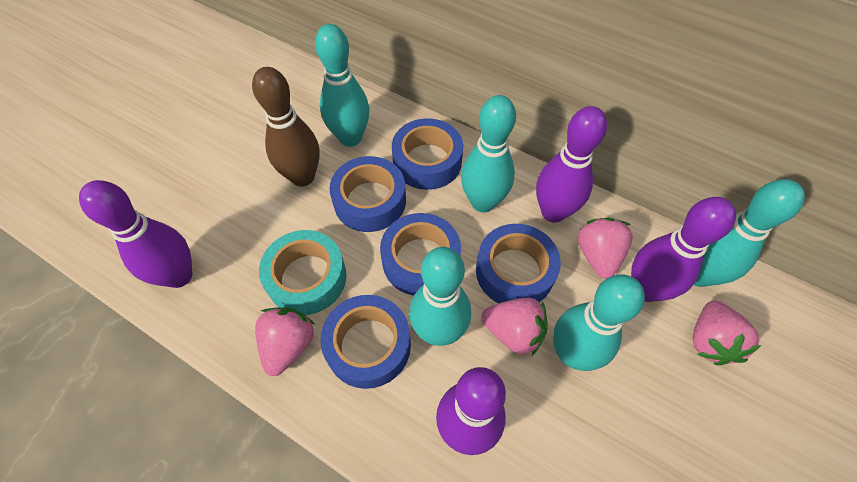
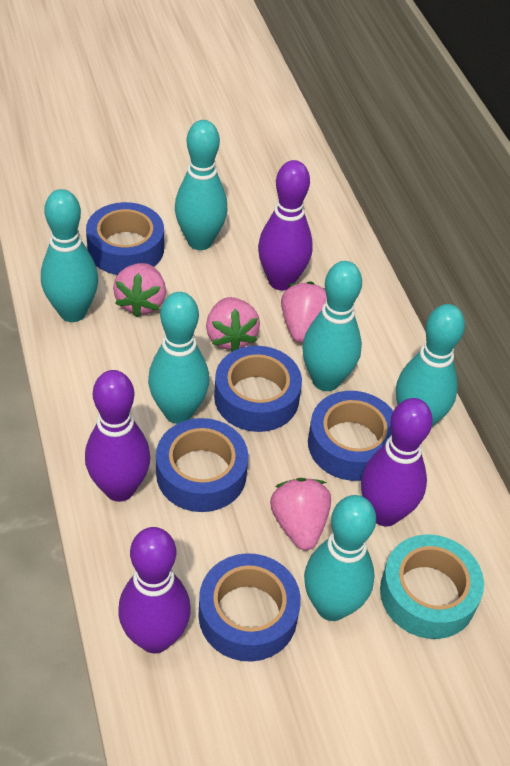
brown bowling pin: [252,67,320,187] = 1 -> none = 0
turquoise bowling pin: [315,24,369,147] [409,247,471,346] [461,95,516,212] [553,275,645,371] [694,179,805,287] = 5 -> [41,189,98,322] [148,292,209,424] [175,120,228,250] [302,261,362,391] [304,495,376,621] [396,304,465,426] = 6

